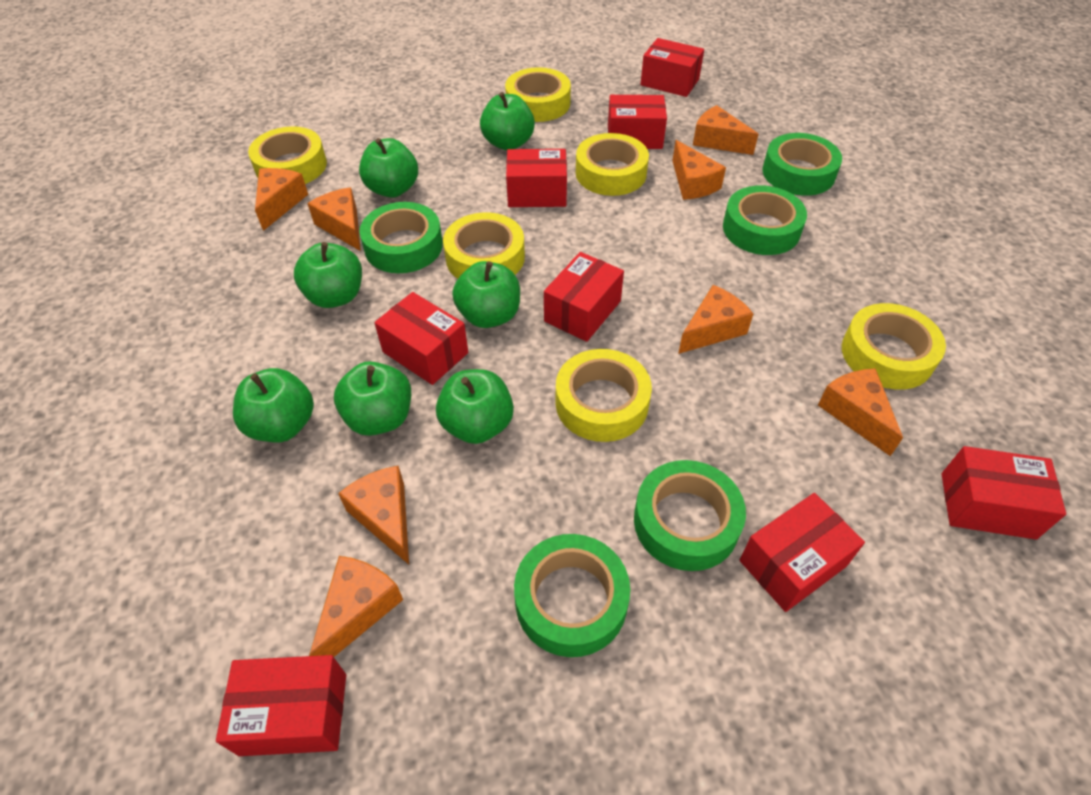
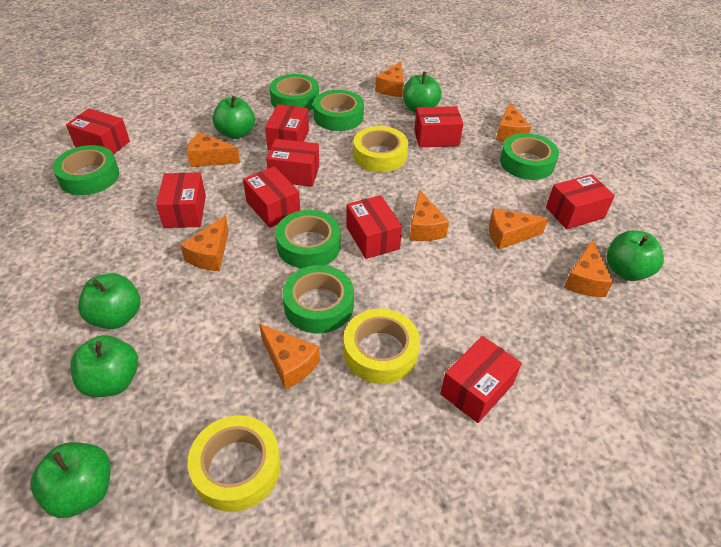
green apple: [233,368,314,442] [294,242,362,308] [334,361,411,436] [359,138,418,198] [436,369,514,444] [452,261,520,328] [480,92,535,150] = 7 -> [31,442,111,518] [70,335,138,397] [78,273,140,329] [212,96,255,139] [403,72,442,113] [607,230,664,281] = 6
green tape: [359,202,443,273] [514,534,630,657] [634,460,746,571] [723,186,807,255] [763,133,842,196] = 5 -> [53,145,119,195] [270,74,319,111] [276,210,341,268] [282,265,354,333] [313,90,364,131] [500,133,559,180] = 6
red box: [216,655,346,756] [374,292,468,385] [506,149,567,207] [544,252,624,342] [608,95,667,149] [640,38,704,97] [740,493,865,612] [941,446,1066,539] = 8 -> [66,108,130,154] [156,172,206,228] [243,166,300,228] [265,104,309,150] [266,139,319,187] [346,195,402,259] [414,106,463,147] [440,336,522,423] [546,174,615,229] = 9
yellow tape: [248,126,327,184] [443,212,525,279] [505,67,571,122] [556,349,652,442] [576,133,649,196] [842,303,946,390] = 6 -> [188,415,281,512] [344,309,420,384] [353,126,408,172] = 3

